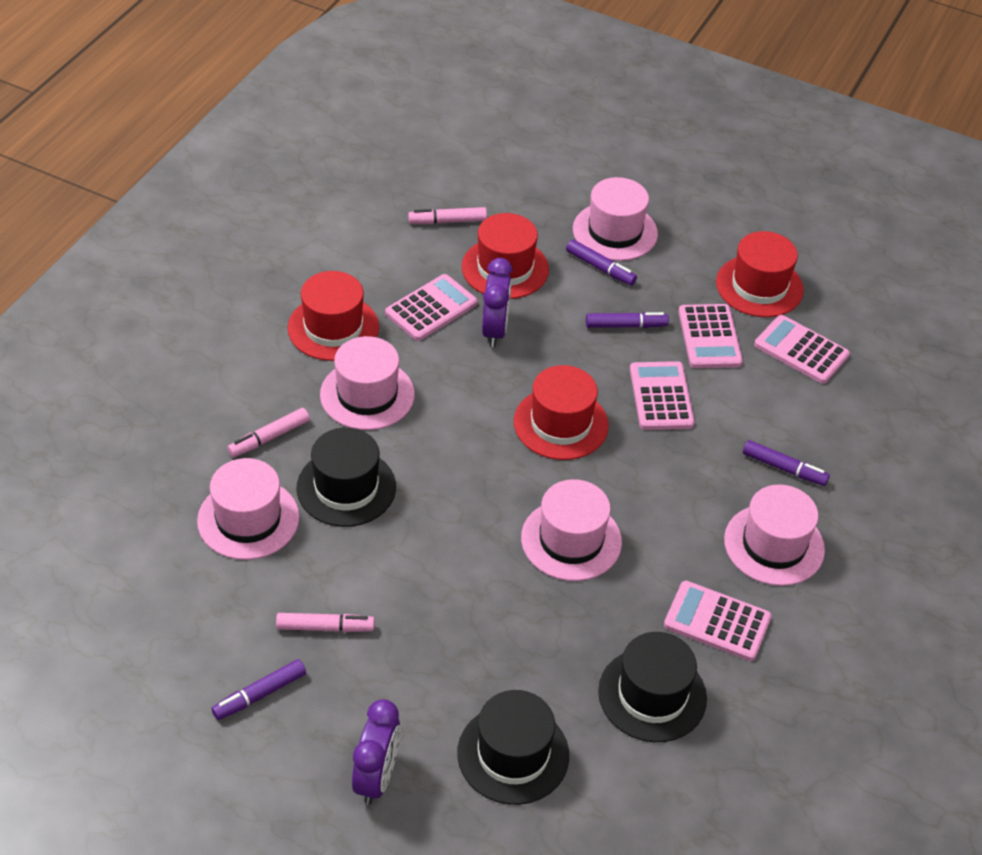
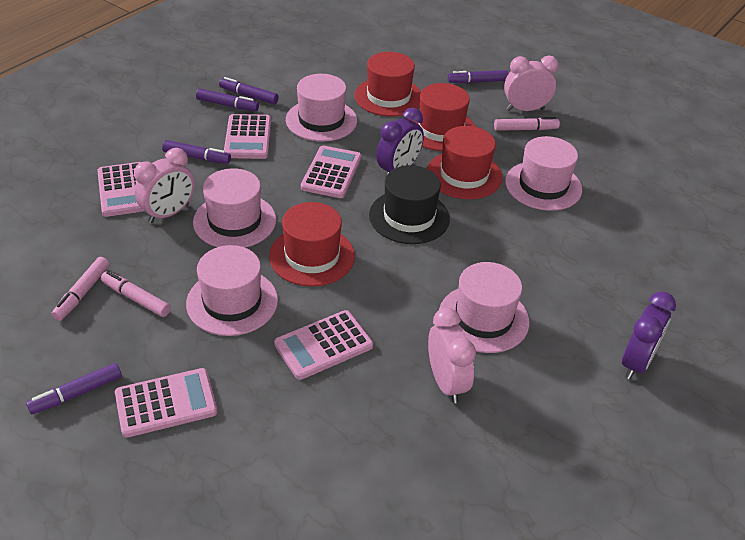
black hat: [296,428,396,527] [457,690,569,805] [598,632,707,742] = 3 -> [369,165,450,244] = 1
pink clock: none = 0 -> [134,148,195,223] [428,308,476,403] [504,55,559,111] = 3
purple marker: [212,659,306,720] [566,239,637,285] [586,312,669,328] [743,440,830,486] = 4 -> [26,363,122,414] [162,140,231,164] [196,88,259,111] [219,77,279,104] [448,70,509,83] = 5

